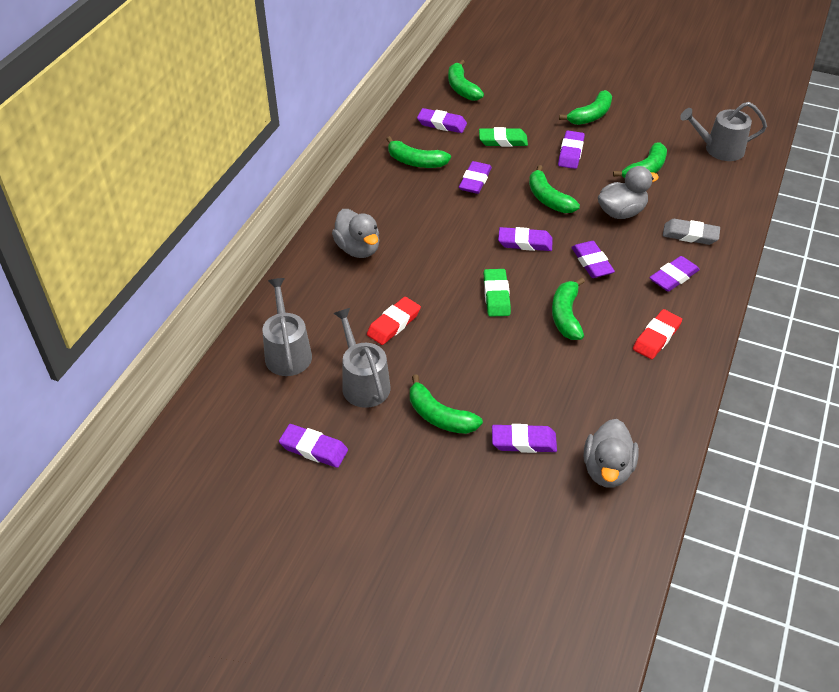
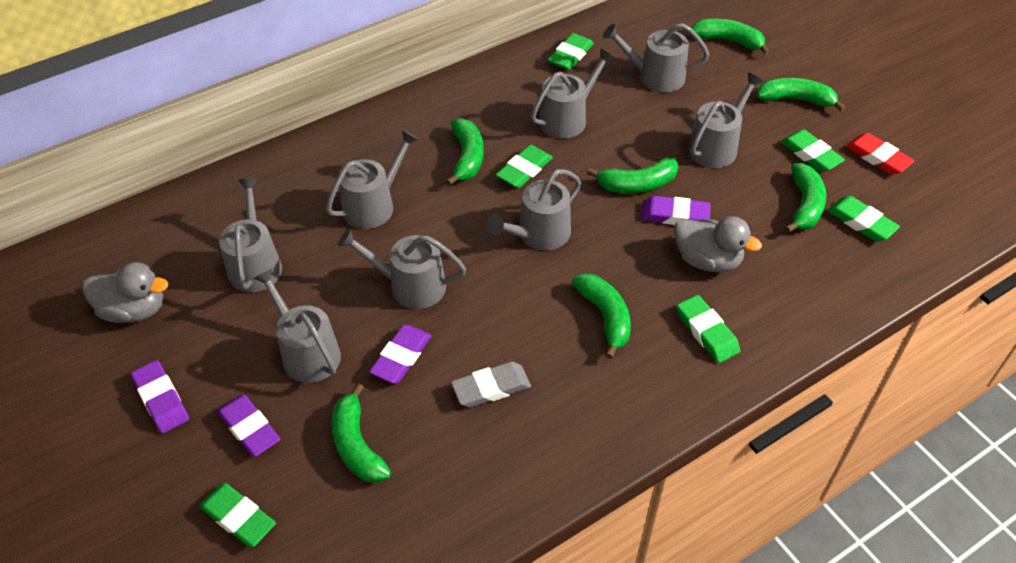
green eraser: [479,127,528,147] [484,269,511,317] = 2 -> [199,483,276,547] [496,145,553,188] [548,33,594,70] [677,295,740,363] [781,129,845,172] [827,196,900,242] = 6
grey duck: [332,209,379,258] [584,419,639,488] [598,166,659,219] = 3 -> [82,262,168,323] [674,216,762,272] = 2
grey watering can: [263,278,312,376] [333,308,391,408] [680,102,767,161] = 3 -> [219,179,282,292] [253,268,341,383] [326,129,419,229] [338,228,466,309] [487,169,581,250] [531,49,615,139] [603,23,709,92] [688,73,764,168] = 8
purple eraser: [279,424,348,468] [417,108,467,133] [459,161,492,194] [492,424,557,453] [498,227,553,251] [558,131,585,169] [572,241,615,278] [649,256,700,292] = 8 -> [131,360,189,433] [217,395,280,457] [369,325,432,383] [641,196,711,225] = 4
red eraser: [367,297,421,345] [633,309,682,359] = 2 -> [846,133,914,175] = 1

